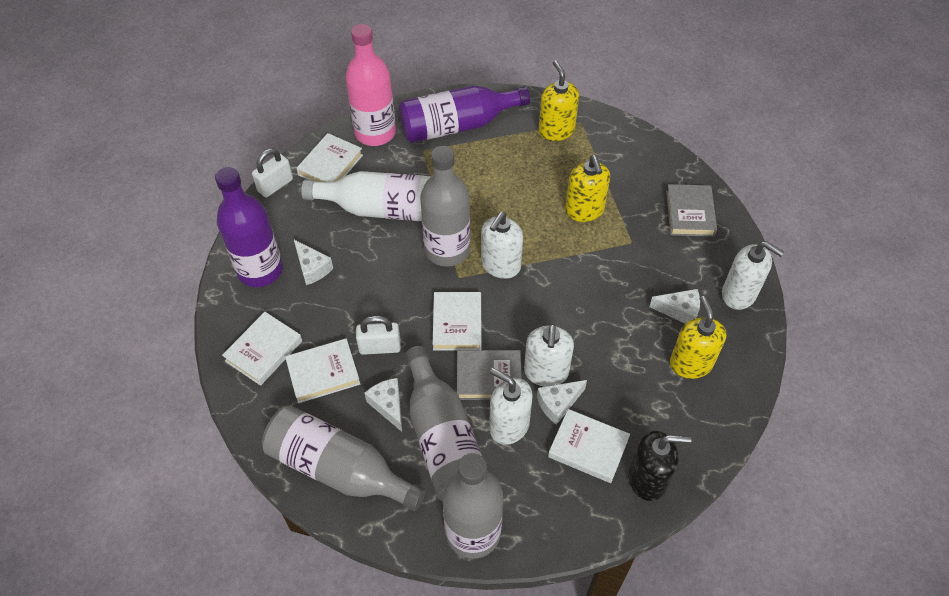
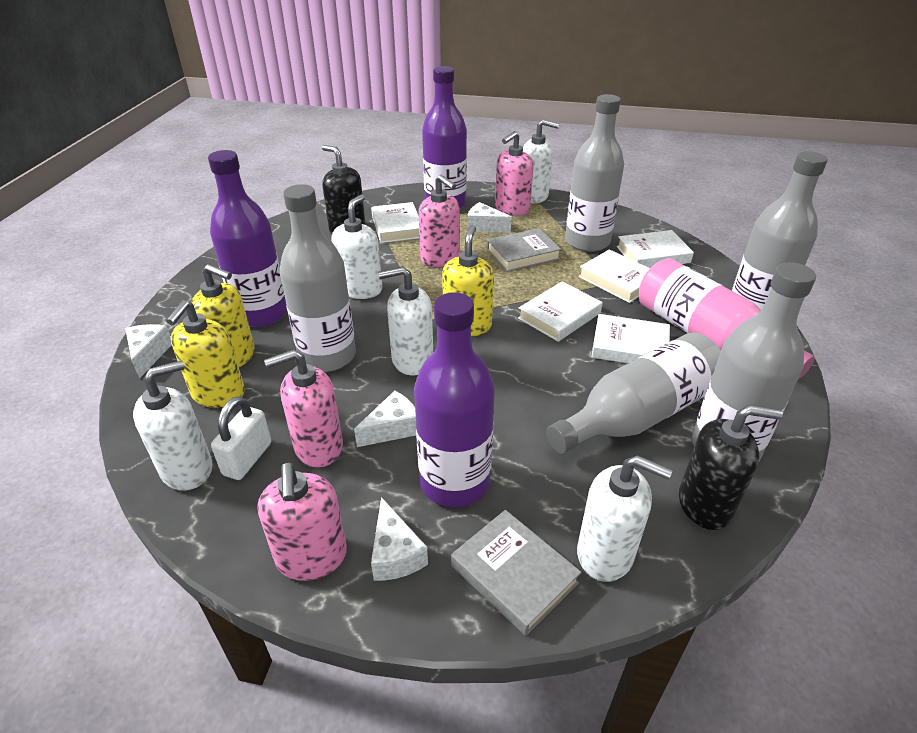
black soap dispenser: [629,431,691,501] = 1 -> [322,145,365,234] [679,405,783,530] = 2
grey bottle: [262,406,426,511] [405,346,482,501] [420,146,470,267] [442,453,503,559] = 4 -> [280,184,356,372] [546,332,721,454] [565,94,624,252] [692,262,816,463] [732,151,828,310] = 5
pink soap dispenser: none = 0 -> [258,462,347,581] [264,349,343,467] [419,175,460,267] [495,131,533,216] = 4
purple bottle: [215,167,283,287] [399,86,530,143] = 2 -> [208,150,287,327] [414,292,495,507] [422,66,467,208] = 3
white bottle: [301,171,431,221] = 1 -> none = 0
white padlock: [252,148,293,198] [356,316,401,355] = 2 -> [211,396,272,480] = 1
white soap dispenser: [481,212,523,279] [489,368,533,445] [524,324,574,387] [722,241,784,310] = 4 -> [133,360,213,491] [332,195,382,299] [378,266,433,375] [523,119,560,203] [577,455,672,582] = 5

